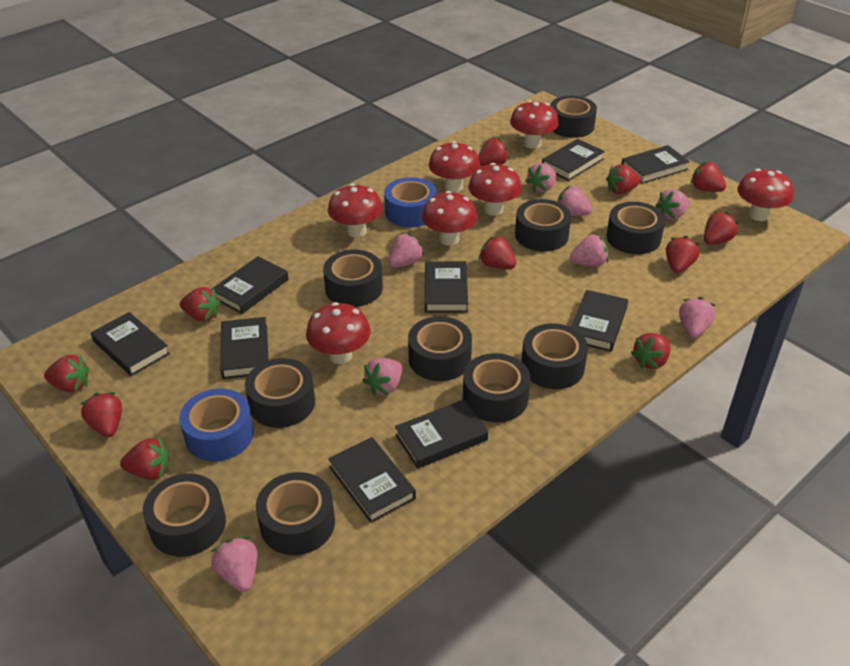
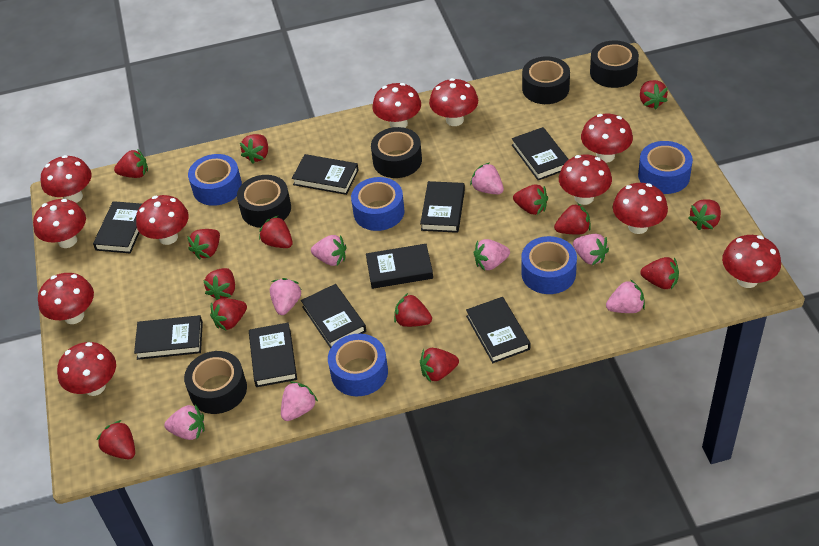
black tape: [143,474,226,557] [245,358,315,428] [256,472,335,555] [323,250,383,307] [408,316,472,381] [463,353,530,422] [515,199,571,251] [521,323,588,389] [550,96,597,138] [606,202,665,254] = 10 -> [184,351,247,414] [237,175,291,228] [371,127,422,178] [522,56,570,104] [590,40,639,88] = 5
blue tape: [179,388,254,461] [384,177,437,227] = 2 -> [188,154,242,206] [328,334,388,396] [351,177,405,231] [521,236,577,294] [638,141,693,194] = 5
red mushroom: [306,302,371,364] [328,183,383,238] [422,191,477,246] [429,141,480,192] [468,163,522,216] [510,100,559,149] [737,169,794,221] = 7 -> [33,199,86,248] [38,273,94,324] [41,155,92,203] [57,342,116,396] [136,195,189,245] [372,83,421,128] [429,78,478,126] [559,155,612,205] [581,114,633,163] [613,183,668,234] [722,235,781,288] = 11
red strawberry: [44,355,90,392] [80,392,122,437] [120,437,170,480] [180,287,220,322] [478,138,509,166] [479,235,516,269] [606,164,641,194] [631,333,671,369] [666,236,700,273] [691,161,726,192] [704,211,739,245] = 11 -> [97,420,135,459] [114,150,148,178] [188,229,220,260] [203,268,235,300] [210,298,247,330] [240,134,268,163] [259,216,293,248] [394,293,432,327] [420,348,459,382] [513,184,548,215] [554,203,591,234] [640,80,668,109] [640,257,679,289] [688,199,721,230] = 14

